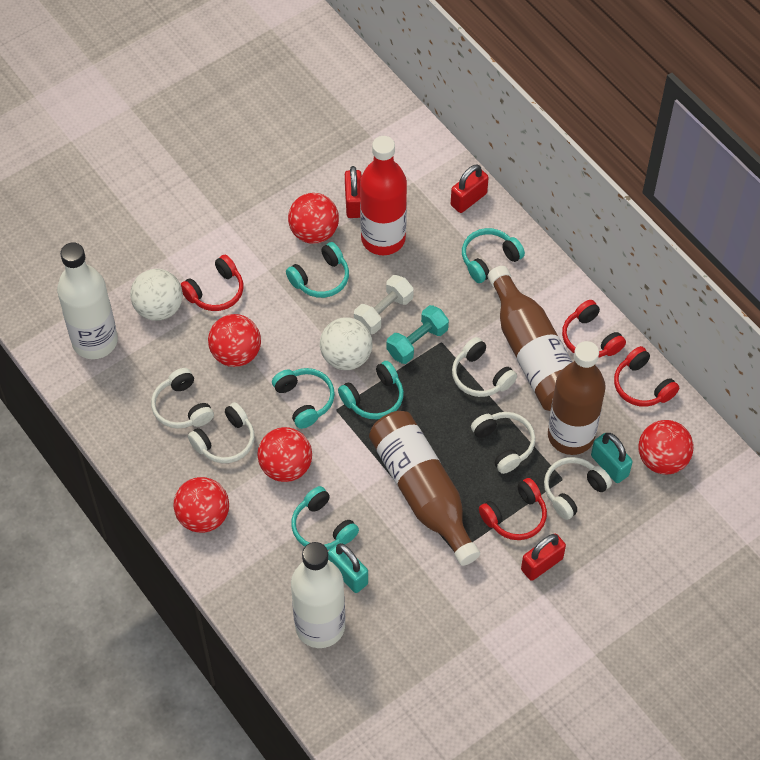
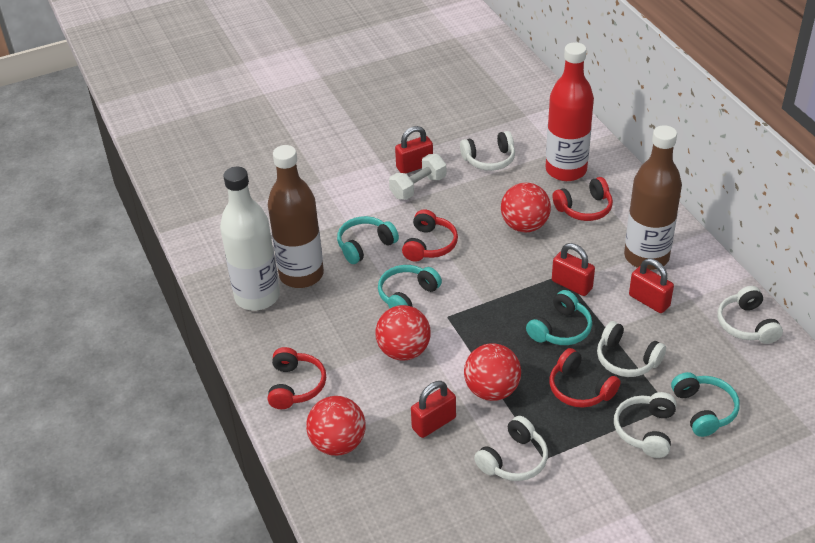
brown bottle: [369,411,480,566] [488,266,572,411] [548,341,606,455] = 3 -> [268,145,324,288] [624,125,682,270] = 2
red ball: [173,477,229,533] [208,314,261,367] [257,427,312,482] [288,193,339,244] [638,420,694,474] = 5 -> [306,396,366,456] [375,305,431,360] [464,343,521,401] [501,183,551,232] = 4
red padlock: [345,166,362,218] [451,164,489,213] [521,534,566,581] = 3 -> [395,126,433,173] [411,381,456,438] [552,243,595,296] [629,259,674,313] = 4
turquoise dumbbell: [387,305,449,364] = 1 -> none = 0
turquoise headphones: [272,368,335,429] [286,242,349,298] [291,486,359,550] [338,361,404,419] [462,228,525,283] = 5 -> [337,216,399,264] [378,265,442,308] [526,290,592,345] [671,372,740,437] = 4
turquoise padlock: [328,542,368,593] [591,433,633,483] = 2 -> none = 0
white ball: [130,269,183,321] [320,317,373,370] = 2 -> none = 0
white bottle: [57,242,118,359] [291,542,345,648] = 2 -> [220,167,280,311] = 1

